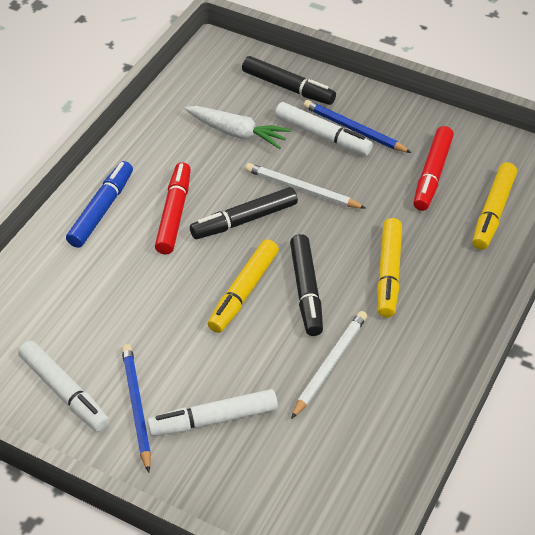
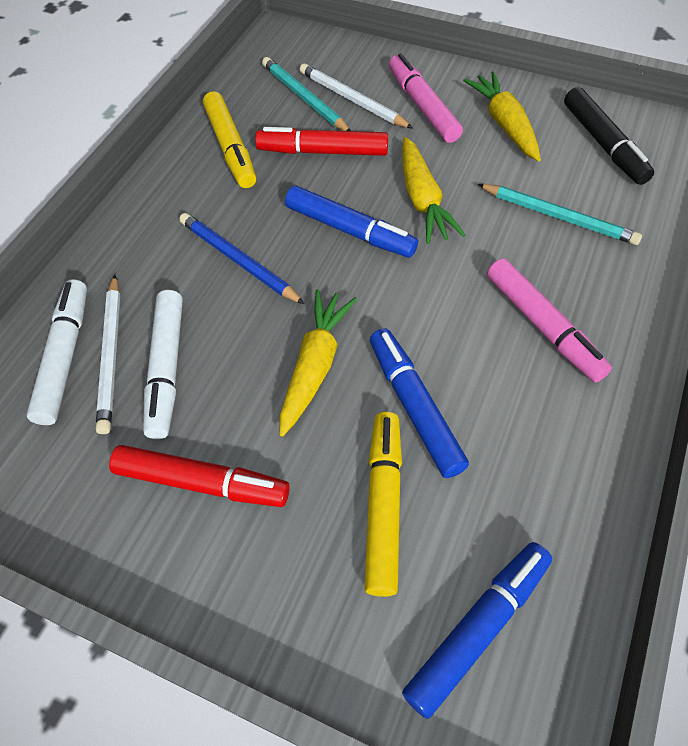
black marker: [190,187,298,239] [242,56,336,105] [290,234,323,336] = 3 -> [564,87,654,185] = 1
blue marker: [66,161,133,248] = 1 -> [285,186,418,258] [370,328,469,478] [402,542,552,719] = 3
blue pencil: [122,344,151,473] [303,100,412,153] = 2 -> [179,213,305,304] = 1
pink marker: none = 0 -> [389,53,463,143] [487,258,612,383] = 2
turquoise pencil: none = 0 -> [262,57,350,131] [477,184,642,245] = 2
white carrot: [184,106,291,149] = 1 -> none = 0
white marker: [18,341,109,432] [147,389,278,436] [275,102,373,155] = 3 -> [26,279,87,425] [143,290,183,439] = 2
yellow carrot: none = 0 -> [279,289,357,437] [402,137,465,244] [463,71,541,161] = 3
yellow marker: [208,239,279,333] [377,218,402,317] [472,162,517,250] = 3 -> [203,91,256,188] [364,412,402,597] = 2

